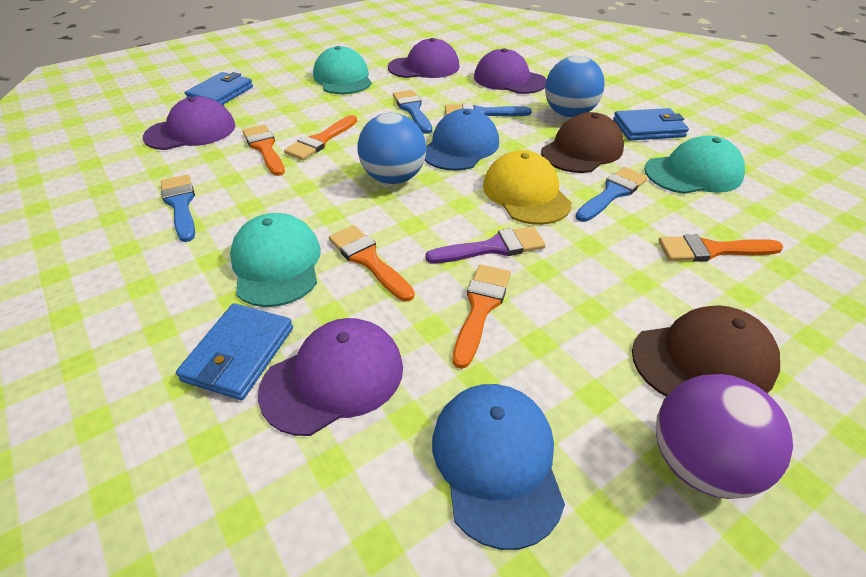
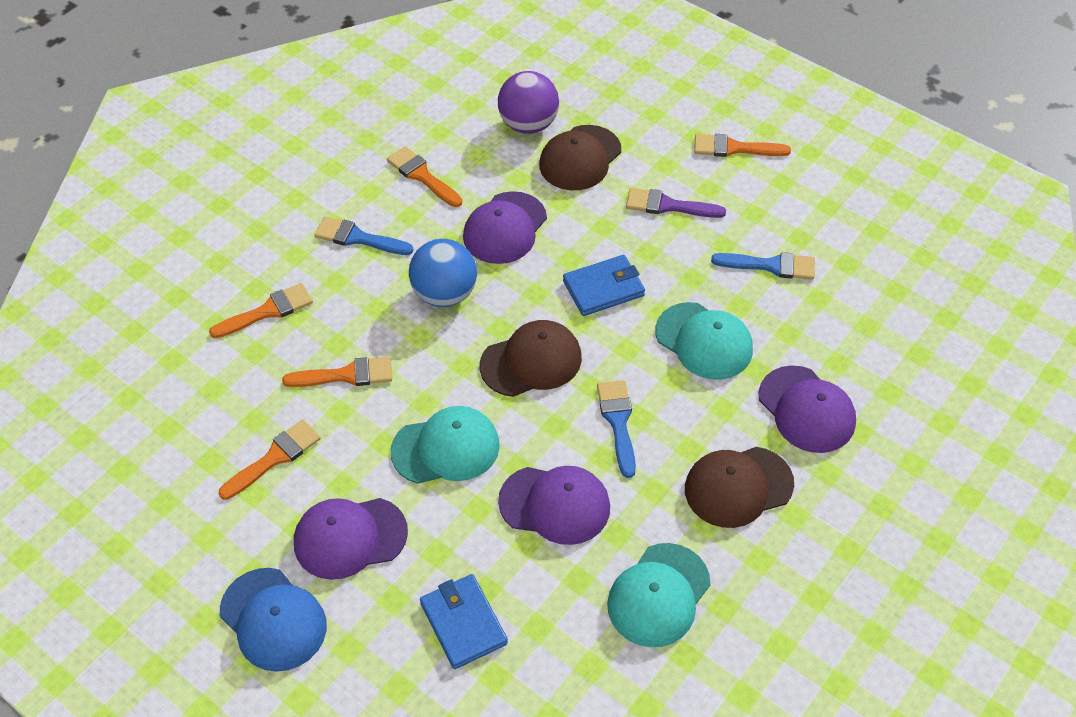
blue ball: [357,113,426,184] [545,56,605,117] = 2 -> [409,239,477,307] = 1
blue brush: [161,174,195,242] [393,90,432,134] [445,103,532,117] [576,167,648,222] = 4 -> [314,216,414,255] [597,380,636,478] [711,252,815,280] = 3
blue cap: [424,109,499,171] [432,384,565,550] = 2 -> [220,568,327,672] = 1
blue wallet: [176,303,293,400] [185,72,253,105] [613,108,689,141] = 3 -> [420,574,508,669] [563,255,645,316] = 2
brown cap: [541,112,624,173] [632,305,780,397] = 2 -> [480,320,582,397] [539,125,621,190] [685,447,794,528] = 3
yellow cap: [483,150,572,225] = 1 -> none = 0

